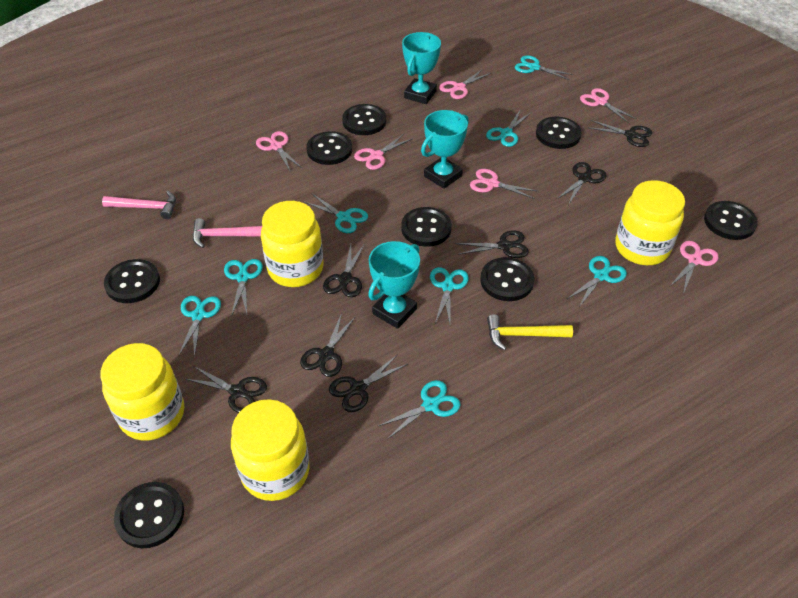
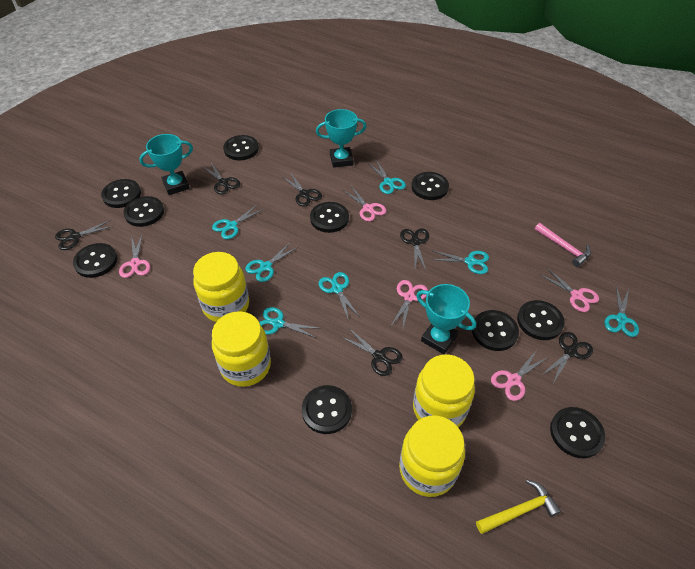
black button: [104,259,160,303] [114,482,184,548] [306,131,352,165] [342,104,386,135] [401,207,452,247] [480,257,534,301] [536,117,582,149] [704,201,758,240] = 8 -> [73,243,117,278] [101,179,141,208] [124,196,164,227] [223,135,259,160] [302,385,352,434] [310,202,349,233] [412,172,449,200] [472,310,519,351] [517,300,565,340] [550,407,605,458] = 10
black scissors: [185,366,267,413] [300,313,356,377] [323,244,365,297] [329,354,408,412] [455,230,529,258] [557,162,607,205] [587,120,652,147] = 7 -> [55,220,113,250] [202,163,240,195] [283,172,322,207] [342,329,403,376] [400,228,429,270] [541,332,593,383] = 6
pink hammer: [102,191,176,219] [192,218,262,248] = 2 -> [535,223,591,267] = 1
pink scissors: [256,131,302,171] [354,134,413,170] [439,69,491,99] [470,169,537,199] [580,88,636,123] [669,241,718,294] = 6 -> [119,233,150,278] [343,186,386,222] [391,280,428,331] [491,350,548,401] [539,268,599,312] = 5
turquoise scissors: [178,296,221,358] [224,259,263,314] [303,194,368,233] [378,380,461,439] [430,267,469,324] [486,109,532,147] [515,55,573,80] [567,256,627,307] = 8 -> [212,205,264,239] [245,243,298,282] [259,307,318,338] [318,272,360,321] [368,161,406,194] [430,251,489,274] [605,286,639,337] = 7

